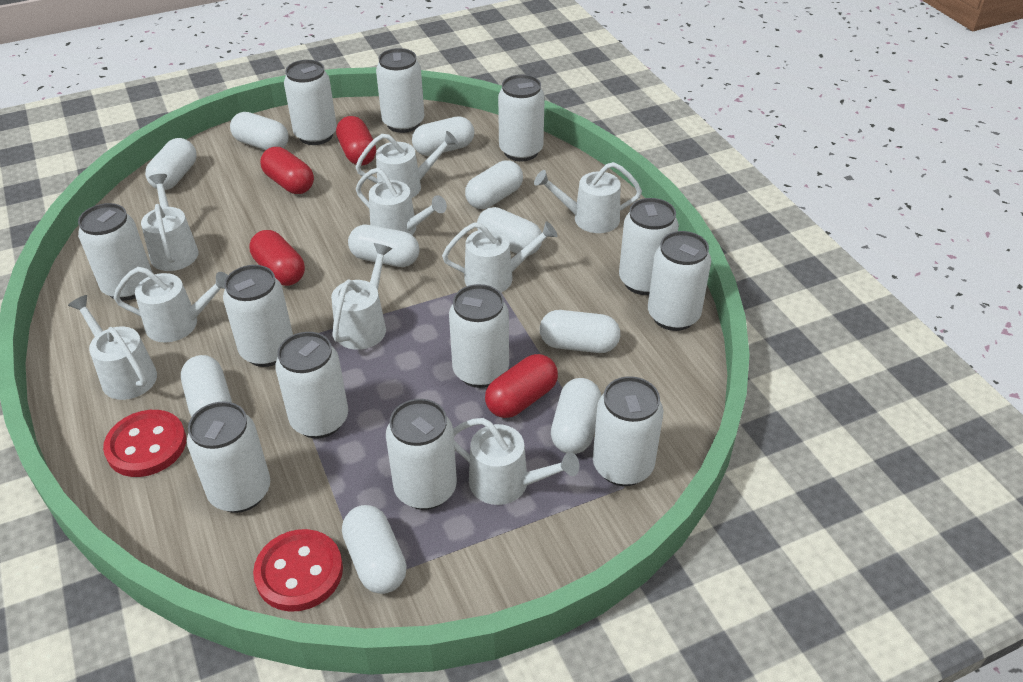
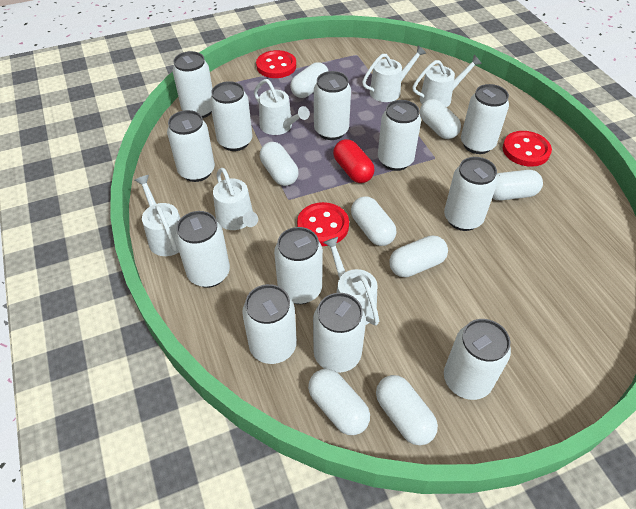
red button: [103,410,186,477] [253,529,343,612] = 2 -> [256,50,296,78] [297,202,349,246] [503,131,552,167] = 3
red capsule: [250,230,305,286] [260,147,314,194] [336,116,376,166] [485,354,558,418] = 4 -> [333,139,375,183] = 1
white capsule: [145,138,197,190] [181,355,232,417] [230,112,289,150] [342,505,407,594] [348,225,419,267] [412,116,474,156] [465,160,523,209] [477,207,542,255] [540,310,620,353] [551,378,601,454] = 10 -> [260,142,299,186] [290,62,328,98] [308,369,370,435] [351,196,396,246] [376,375,438,445] [389,235,448,277] [420,99,461,139] [492,170,543,200] = 8
white watering can: [68,295,157,400] [114,267,228,342] [141,174,199,271] [331,243,392,350] [355,131,458,198] [356,168,447,235] [442,221,557,293] [453,418,580,505] [534,162,642,233] = 9 -> [135,175,181,256] [213,168,258,230] [254,79,310,135] [323,237,379,326] [362,45,427,102] [413,55,482,107] = 6

